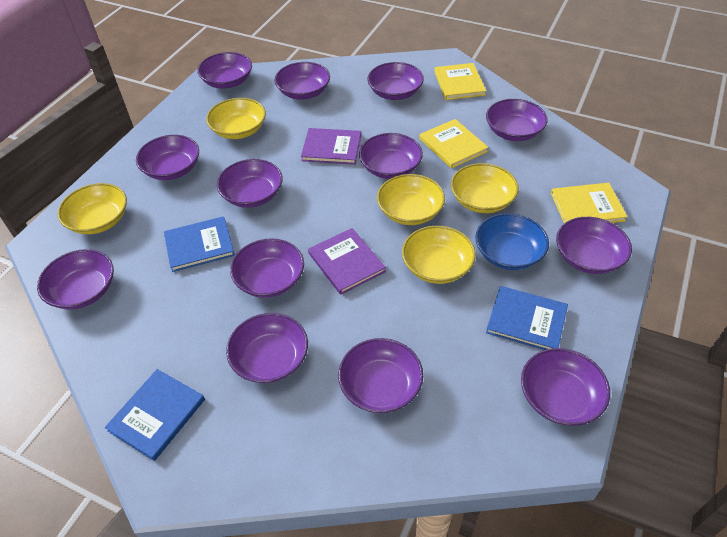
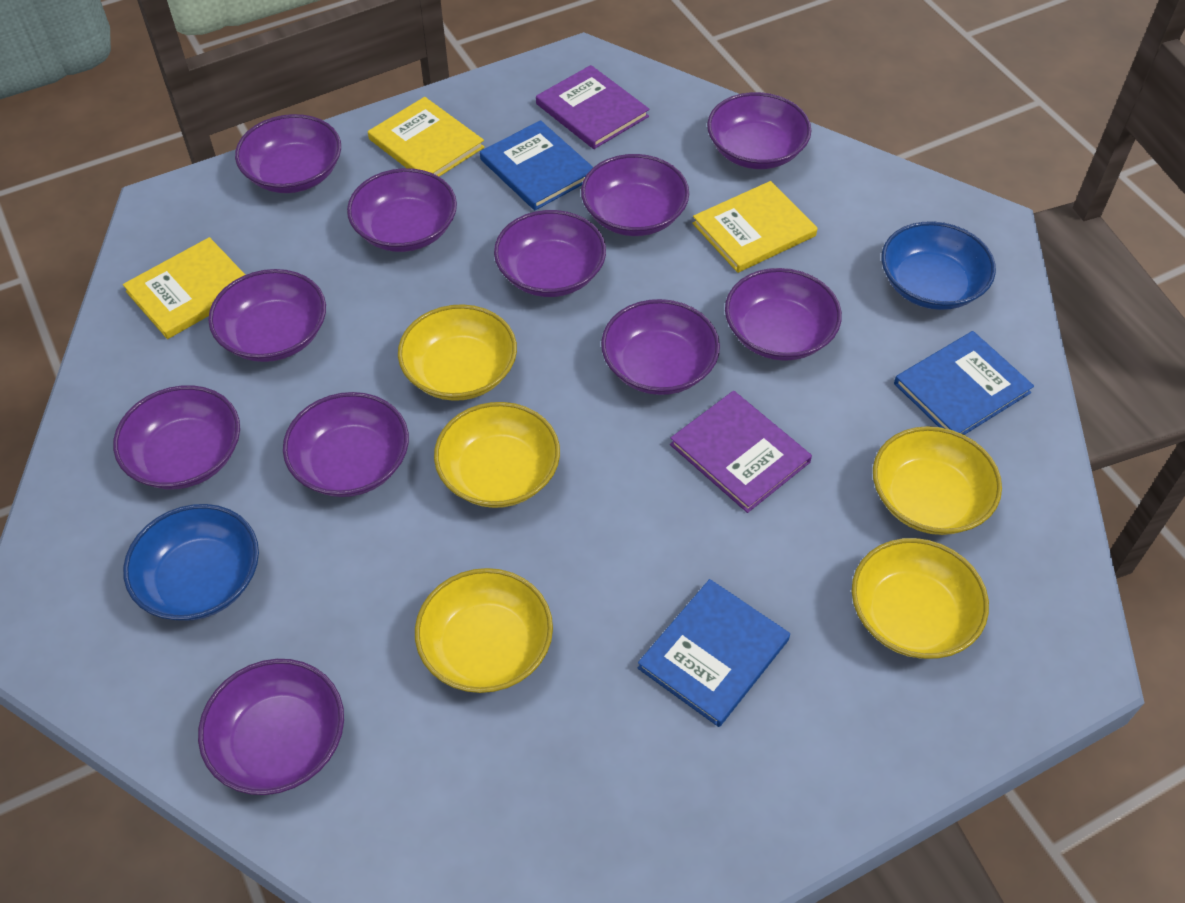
blue bowl: [475,213,549,270] = 1 -> [123,504,259,621] [881,221,996,310] = 2
purple bowl: [37,249,114,310] [136,135,199,180] [197,52,252,89] [217,159,283,208] [226,313,308,383] [230,238,304,298] [274,62,330,100] [338,338,423,413] [359,133,423,179] [367,62,424,100] [486,99,548,141] [521,348,610,426] [556,217,632,274] = 13 -> [113,385,240,489] [198,659,344,795] [208,269,326,362] [235,114,341,193] [283,392,409,497] [347,168,457,252] [494,210,606,297] [581,154,689,236] [601,299,720,395] [707,92,811,169] [725,268,842,361] = 11

